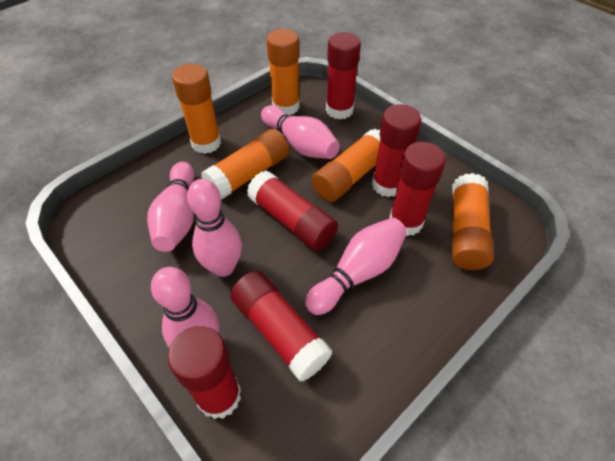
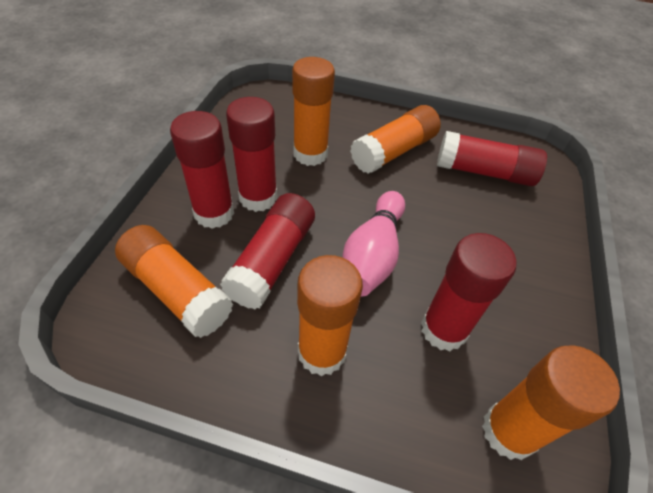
pink bowling pin: [147,162,194,252] [151,267,219,348] [187,179,242,277] [261,105,340,159] [305,218,407,315] = 5 -> [342,191,405,297] = 1
red glue stick: [168,326,241,419] [230,271,333,381] [247,171,338,251] [326,32,361,119] [372,104,421,197] [390,142,446,236] = 6 -> [170,111,234,229] [220,193,315,309] [226,97,277,212] [421,233,516,351] [437,131,547,186] = 5

